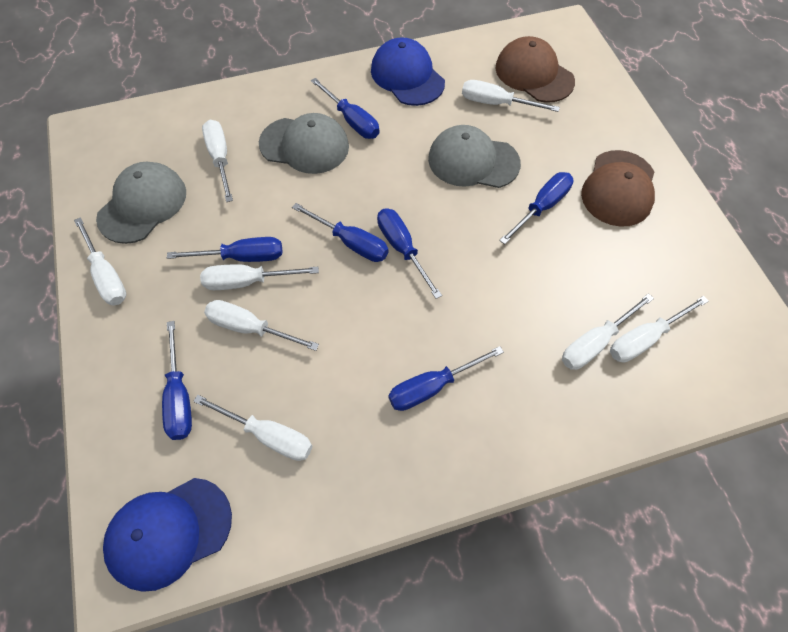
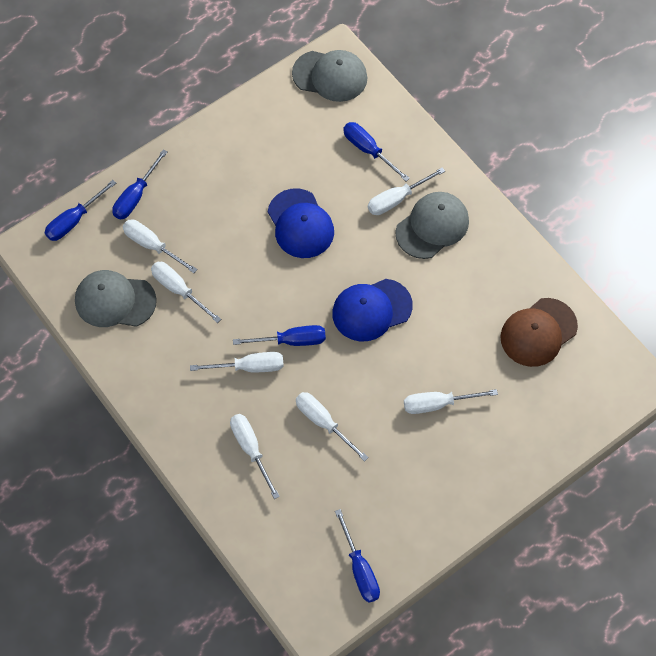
blue screwdriver: [162,321,192,440] [167,237,282,262] [292,203,388,262] [311,78,379,139] [377,208,442,299] [389,346,504,411] [499,172,574,244] = 7 -> [45,180,116,241] [112,149,168,220] [233,325,326,346] [335,509,380,602] [343,122,410,181] = 5
brown cap: [495,36,575,103] [581,150,655,227] = 2 -> [500,298,578,367] = 1
white screwdriver: [74,217,126,306] [193,395,312,461] [200,264,319,290] [202,120,233,202] [204,300,319,351] [462,80,560,112] [562,293,654,370] [610,296,709,362] = 8 -> [123,219,198,273] [151,262,221,323] [190,352,284,372] [230,414,280,499] [296,392,369,462] [368,167,445,215] [404,389,498,414] = 7

